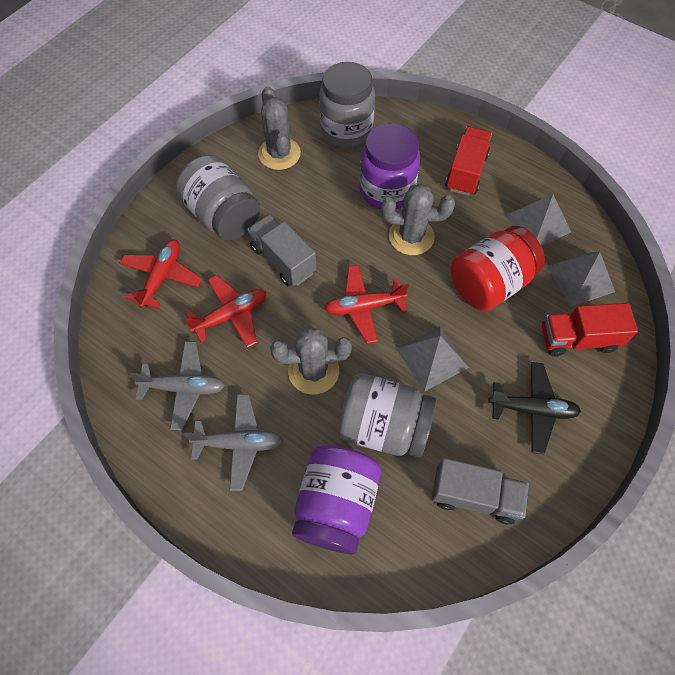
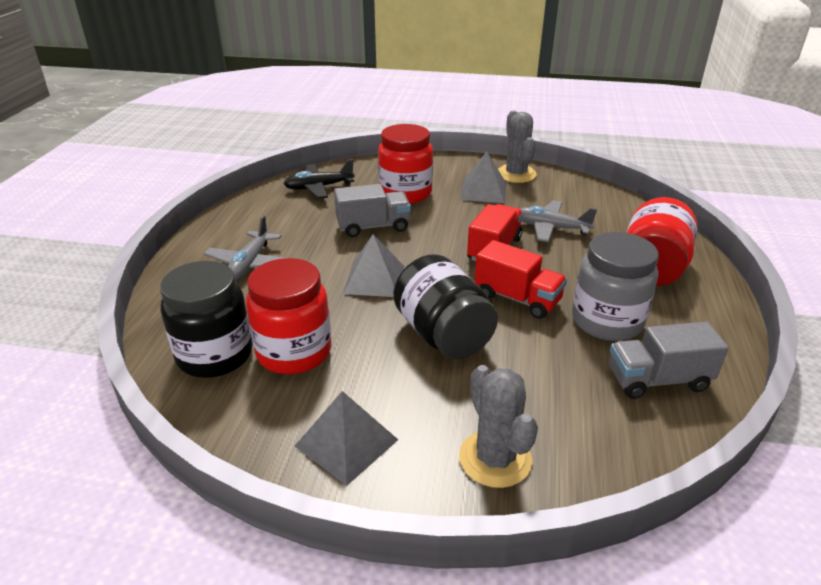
black jar: none = 0 -> [160,261,253,378] [393,254,498,359] = 2
grey cactus: [258,86,301,170] [270,327,352,394] [381,183,455,255] = 3 -> [459,365,538,488] [498,111,537,183] = 2
grey jar: [176,155,260,240] [319,62,375,148] [338,373,436,458] = 3 -> [572,232,659,341] = 1
purple jar: [292,445,381,554] [360,123,420,210] = 2 -> none = 0
red jar: [450,226,545,311] = 1 -> [246,258,331,374] [378,124,433,204] [626,197,698,286] = 3
red plane: [119,240,202,309] [185,275,267,348] [324,265,409,343] = 3 -> none = 0

